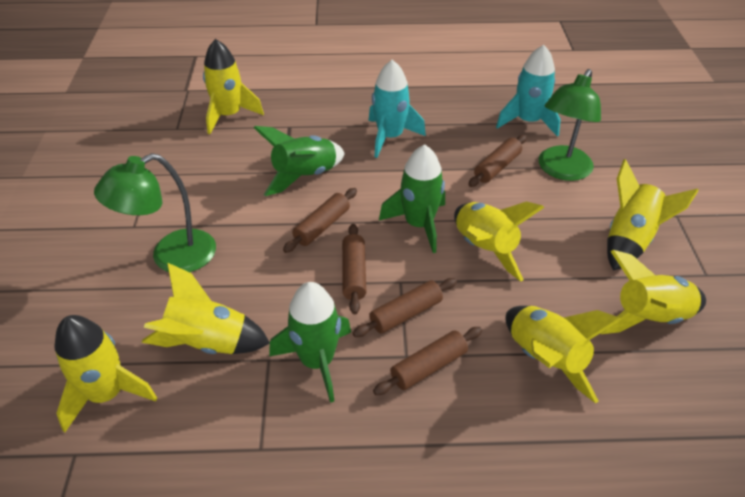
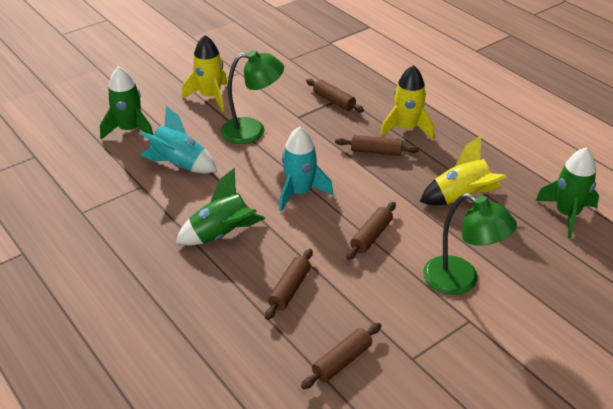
yellow rocket: [54,315,157,432] [141,263,270,354] [203,39,264,134] [454,201,544,282] [505,306,622,403] [600,250,706,334] [607,159,699,271] = 7 -> [182,35,227,112] [380,65,434,139] [420,136,507,205] = 3

